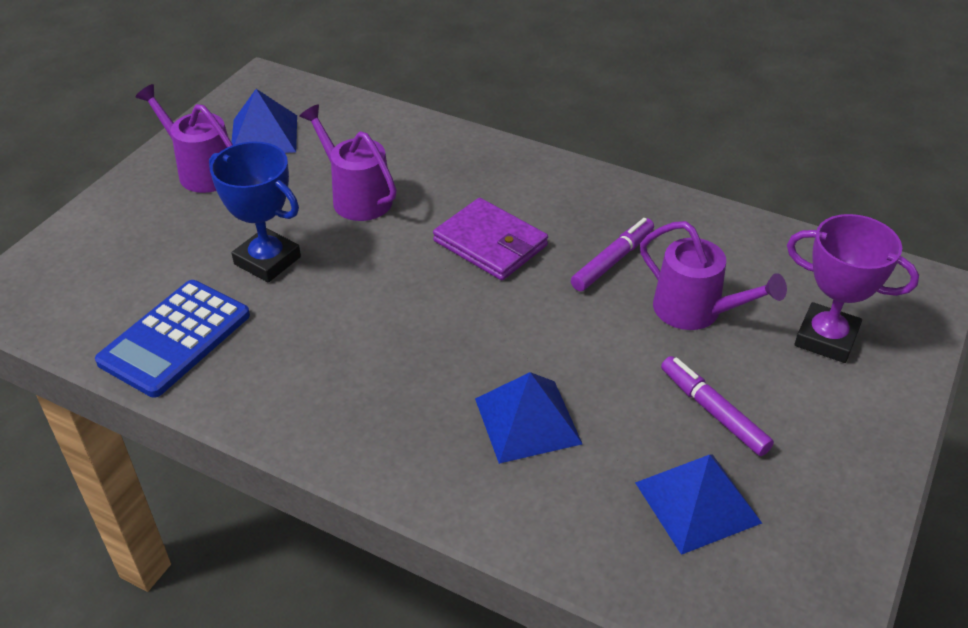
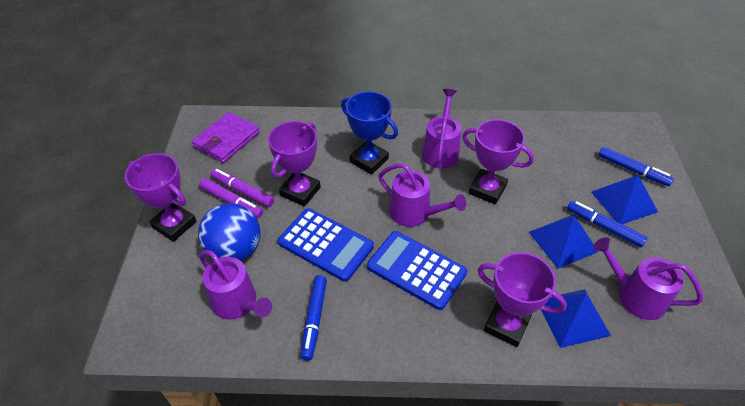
blue ball: none = 0 -> [198,203,261,261] = 1
blue calculator: [95,280,250,398] = 1 -> [278,208,374,282] [367,231,467,310] = 2
blue marker: none = 0 -> [301,275,327,361] [567,201,647,247] [598,147,674,186] = 3
purple trophy: [787,214,919,363] = 1 -> [125,153,196,242] [268,121,321,206] [462,119,534,205] [478,252,567,347] = 4
purple watering can: [136,84,233,193] [299,105,397,221] [640,221,787,330] = 3 -> [199,250,272,319] [378,163,467,227] [422,89,461,168] [593,237,703,320] = 4

